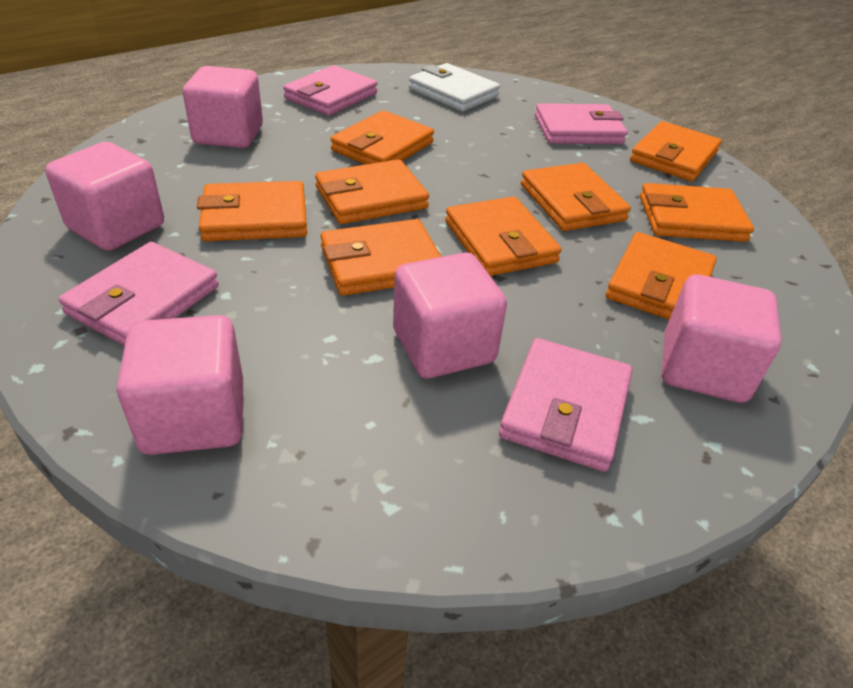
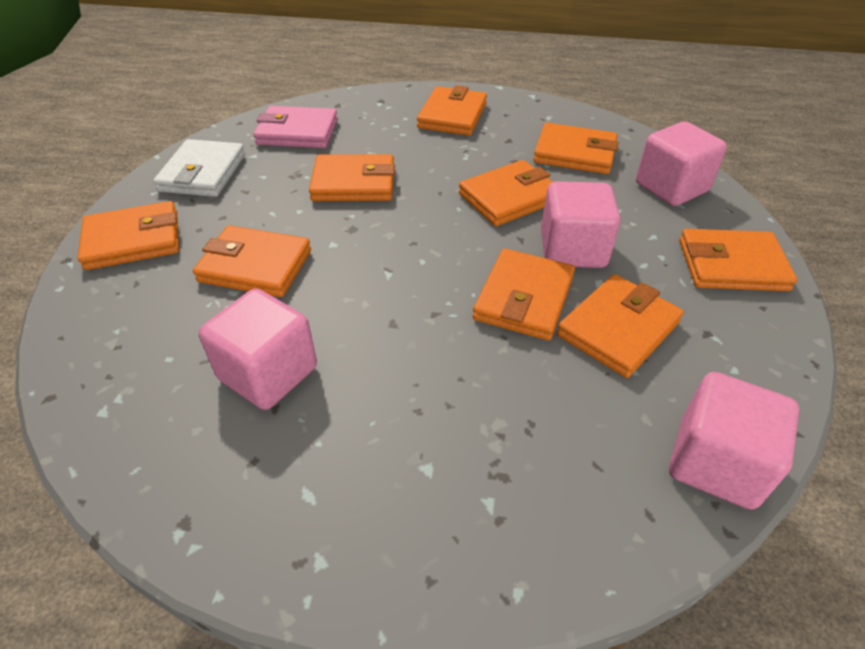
pink cube: [45,142,164,251] [117,315,243,455] [183,66,263,148] [393,252,507,379] [662,275,782,403] = 5 -> [199,289,317,410] [541,181,621,268] [636,122,727,206] [669,372,799,510] = 4
pink wallet: [58,242,219,346] [283,65,377,116] [499,338,632,472] [535,103,628,144] = 4 -> [253,106,338,148] = 1

